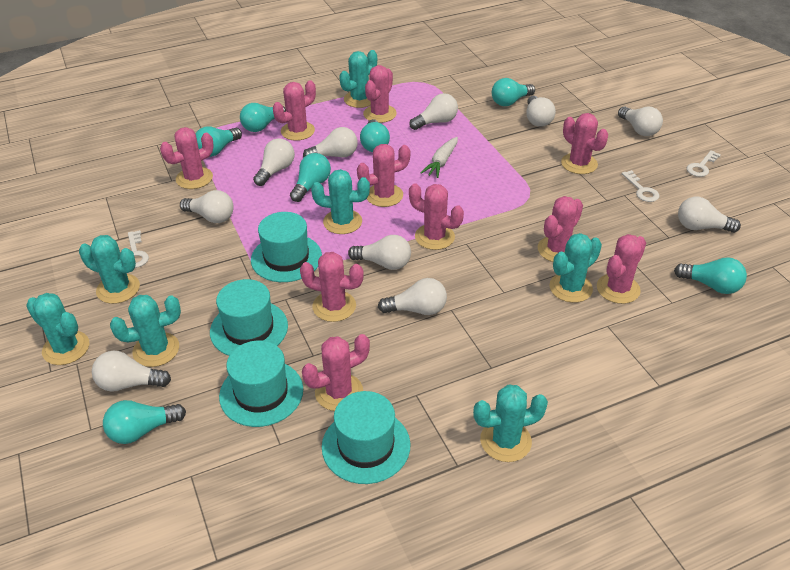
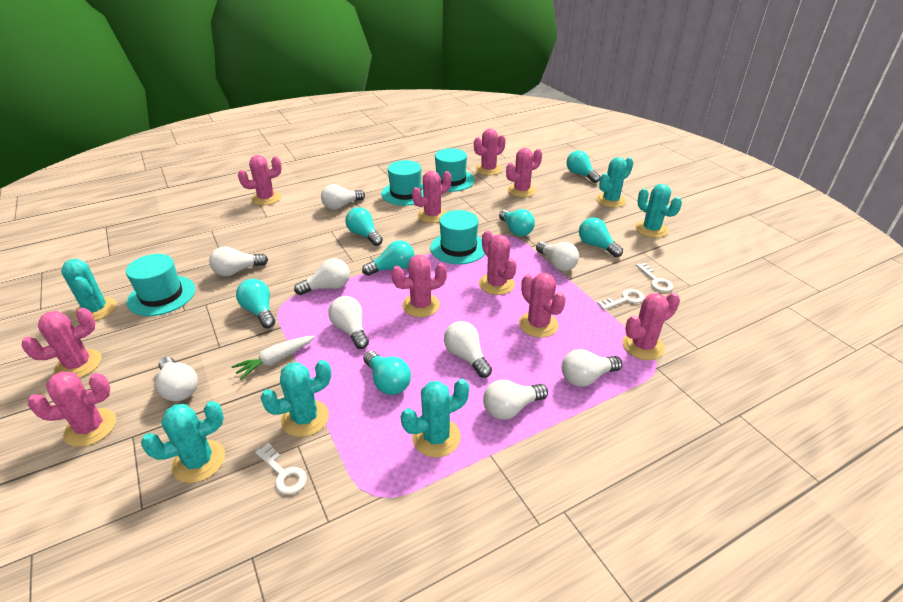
turquoise cactus: [26,293,89,365] [79,235,140,304] [110,295,181,367] [311,169,370,234] [339,50,377,108] [473,384,548,462] [549,233,602,303] = 7 -> [61,259,117,321] [141,401,225,483] [261,360,331,437] [401,379,469,458] [596,157,634,208] [635,184,682,238] = 6
white light bulb: [92,351,171,392] [180,190,234,223] [253,138,295,186] [303,127,358,158] [348,235,411,270] [378,278,447,315] [409,93,458,130] [526,96,556,127] [618,107,663,136] [678,197,741,233] = 10 -> [155,357,198,401] [209,246,268,276] [294,258,350,295] [321,184,365,210] [328,296,369,349] [444,321,492,378] [483,379,548,420] [536,241,579,271] [562,349,622,387] = 9

